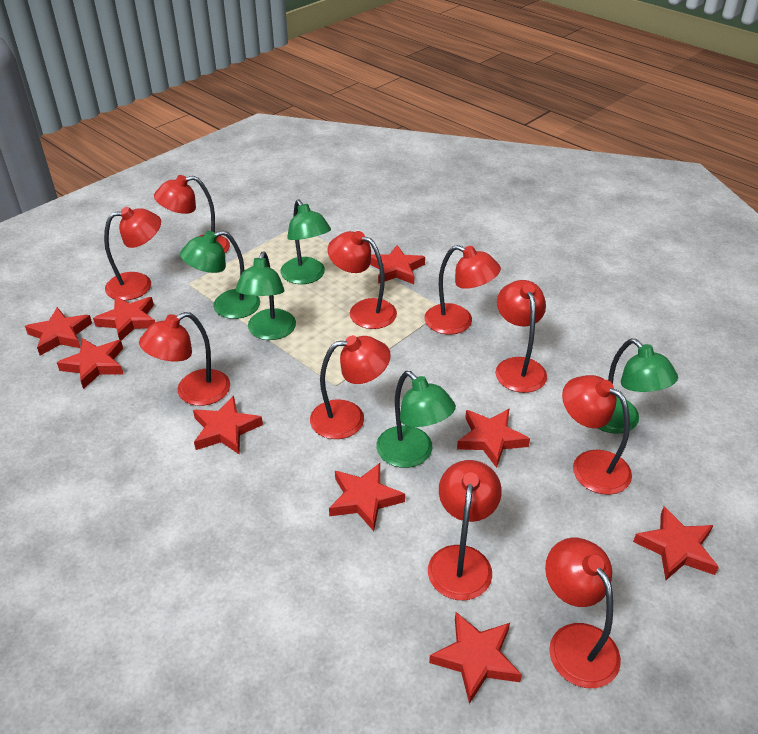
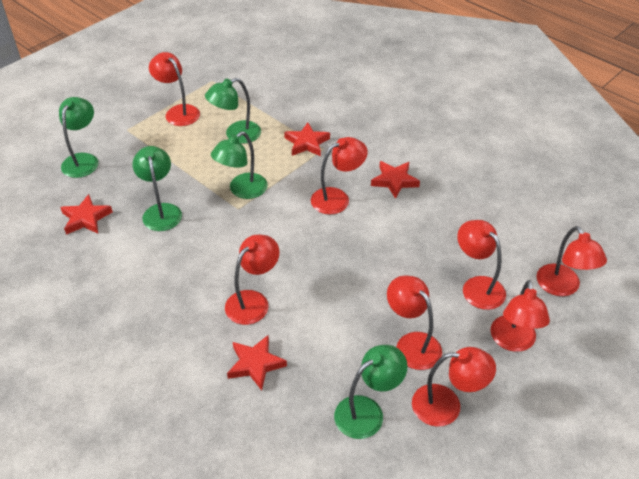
red lamp: [104,207,161,301] [139,312,230,406] [154,175,230,253] [310,335,391,439] [327,231,397,329] [425,245,501,335] [428,460,502,600] [495,280,547,393] [545,538,621,688] [562,375,632,495] = 10 -> [149,52,200,126] [225,235,280,325] [311,137,368,215] [387,275,442,370] [412,347,496,427] [457,220,506,310] [490,280,550,352] [537,226,607,296] = 8
red star: [25,307,92,356] [57,338,124,389] [93,296,155,341] [193,396,263,454] [329,463,405,531] [370,245,425,284] [429,612,522,704] [457,409,530,468] [633,507,719,580] = 9 -> [60,194,113,235] [227,335,287,390] [284,122,330,156] [371,161,420,199] = 4

